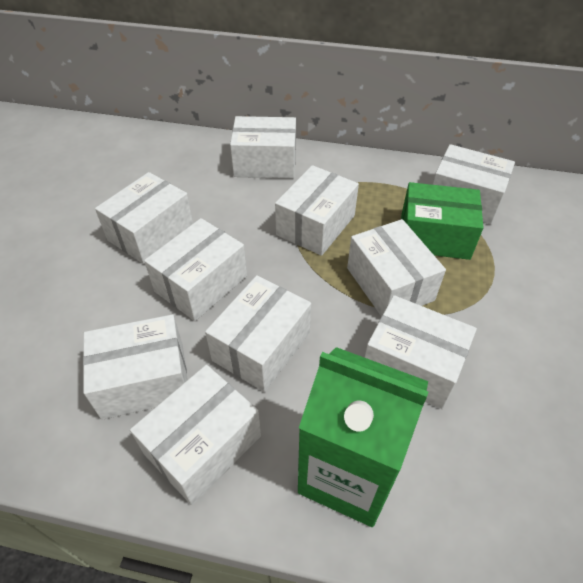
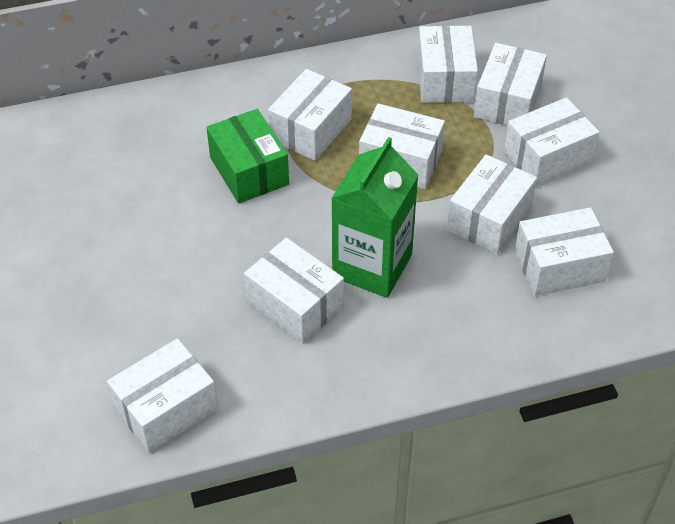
white box: [83,314,188,420] [95,172,193,264] [130,365,261,505] [144,218,247,321] [205,275,311,392] [230,116,296,178] [275,165,359,256] [347,219,446,316] [365,295,477,409] [432,144,515,224] = 10 -> [107,338,218,453] [244,238,344,344] [268,69,352,161] [359,104,445,189] [417,25,478,103] [447,154,537,254] [474,43,547,126] [504,97,599,187] [514,207,614,296] = 9

